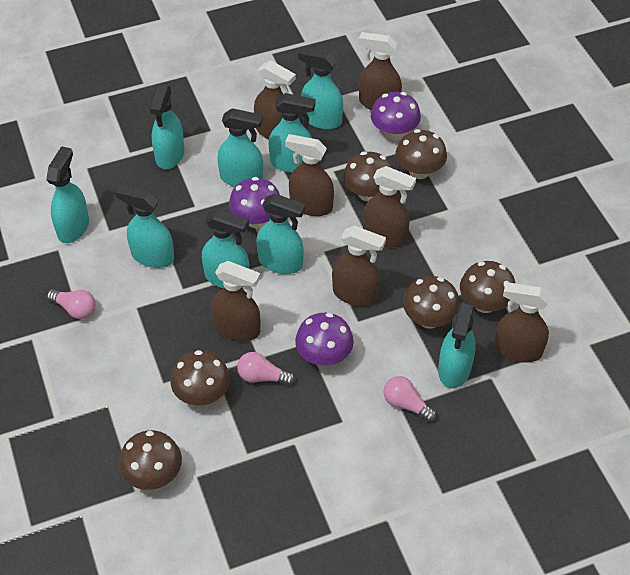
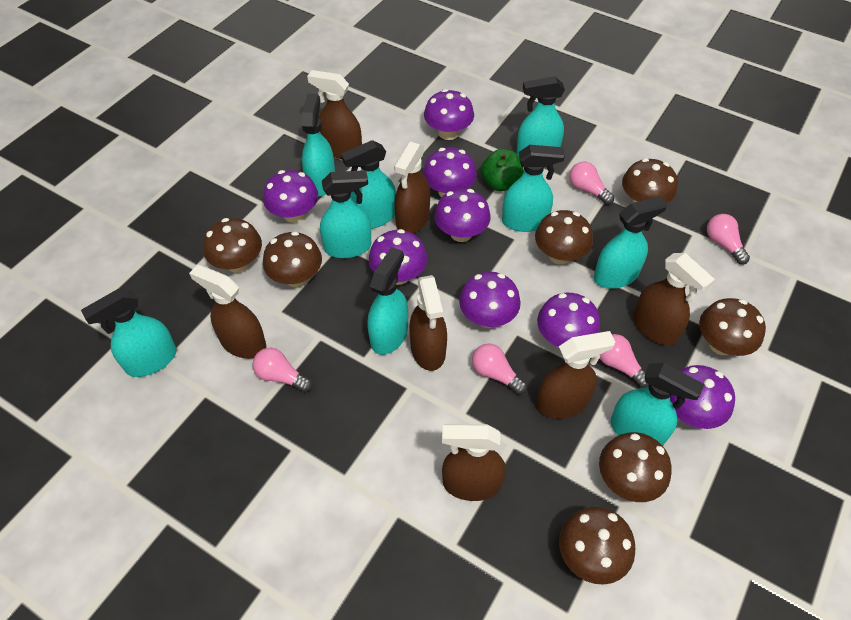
brown mushroom: [119,430,182,490] [171,350,230,406] [343,151,394,201] [395,129,447,179] [403,276,460,329] [460,261,515,313] = 6 -> [203,218,262,273] [263,231,322,287] [535,210,593,264] [559,507,635,585] [599,432,672,502] [622,158,678,203] [699,298,766,356] = 7
green apple: none = 0 -> [481,149,524,191] = 1
pink light bulb: [47,289,96,319] [237,352,295,385] [383,376,437,422] = 3 -> [253,348,312,392] [472,344,527,395] [569,161,614,205] [600,334,649,388] [707,214,750,265] = 5
purple mushroom: [229,177,280,228] [295,313,354,366] [371,92,421,140] = 3 -> [263,170,318,223] [369,229,427,285] [423,148,477,197] [424,89,474,140] [434,189,491,242] [459,272,521,328] [537,293,600,348] [670,365,735,429] = 8

